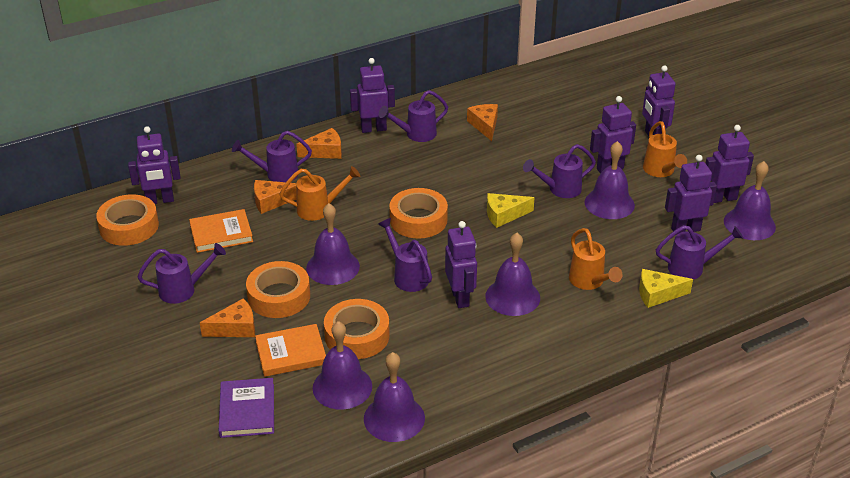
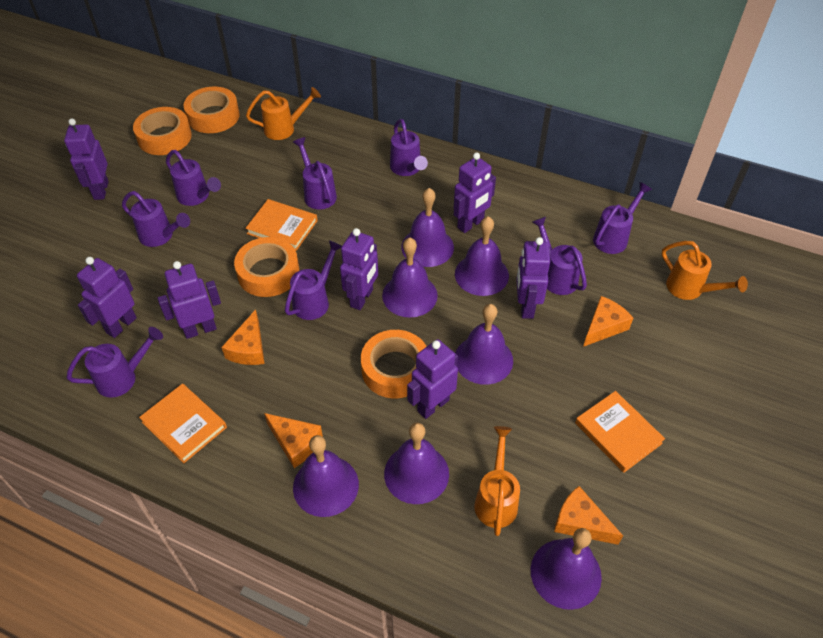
orange book: [189,209,253,253] [255,324,326,377] = 2 -> [139,383,227,463] [246,199,318,251] [575,391,665,473] = 3
purple bell: [306,203,360,285] [313,321,372,410] [364,352,425,442] [485,233,540,316] [584,141,635,219] [724,161,776,240] = 6 -> [293,435,359,517] [382,238,438,318] [384,423,449,504] [401,188,454,267] [455,216,509,296] [455,304,513,385] [531,528,602,610] = 7
purple book: [219,378,274,438] = 1 -> none = 0
purple watering can: [137,243,226,304] [232,131,312,182] [378,218,432,292] [379,90,448,142] [523,144,596,198] [656,225,743,280] = 6 -> [66,327,163,398] [122,191,190,247] [166,150,221,206] [285,240,342,320] [293,137,337,210] [390,119,428,176] [532,217,587,295] [593,182,652,254] = 8
yellow cheese: [487,193,535,228] [639,269,693,308] = 2 -> none = 0

